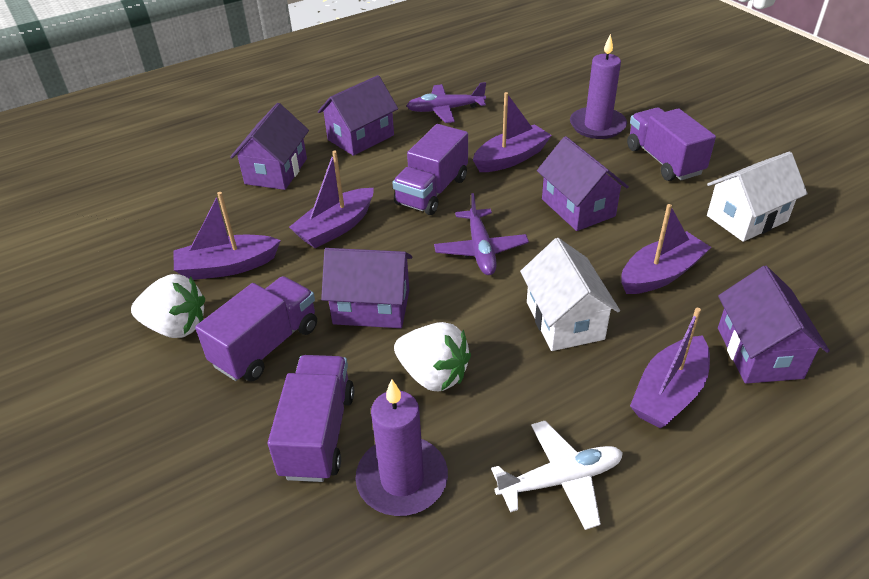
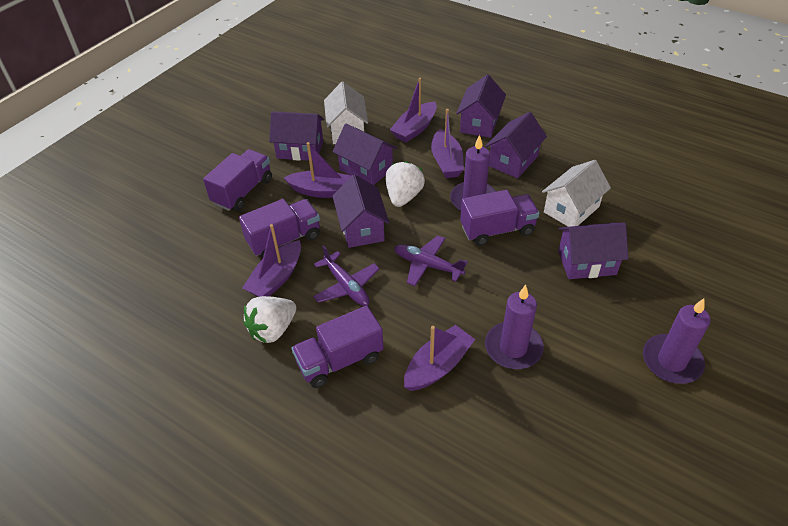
purple candle: [355,379,448,516] [570,34,627,139] = 2 -> [450,135,496,211] [485,285,544,369] [643,298,710,384] = 3
purple house: [230,103,309,190] [318,75,398,156] [321,248,412,328] [537,136,629,231] [718,266,830,384] = 5 -> [269,111,324,161] [332,175,389,248] [333,124,397,185] [456,75,506,138] [485,112,547,178] [558,223,628,279] = 6
white plane: [491,421,623,530] = 1 -> none = 0

